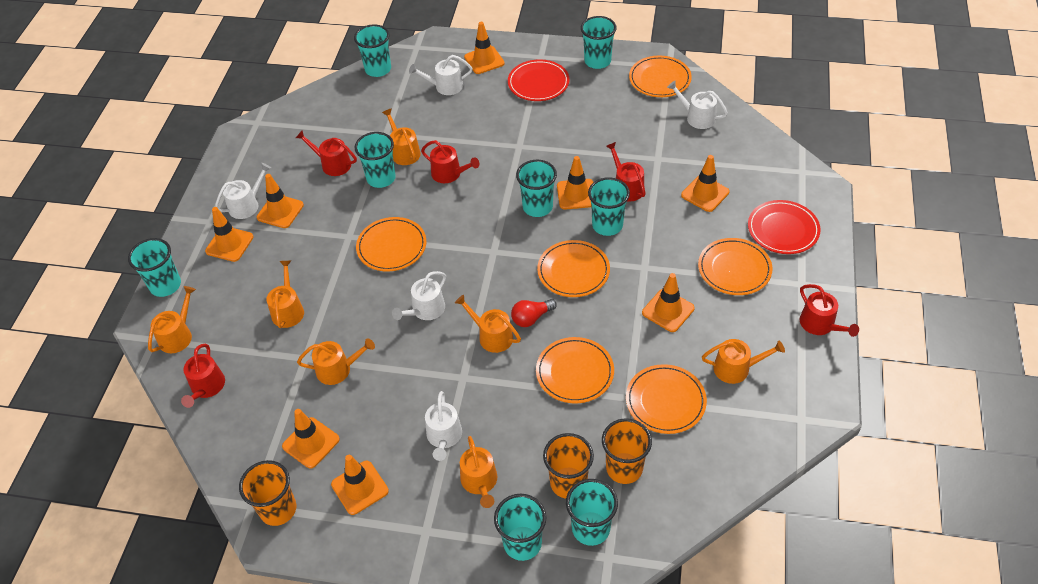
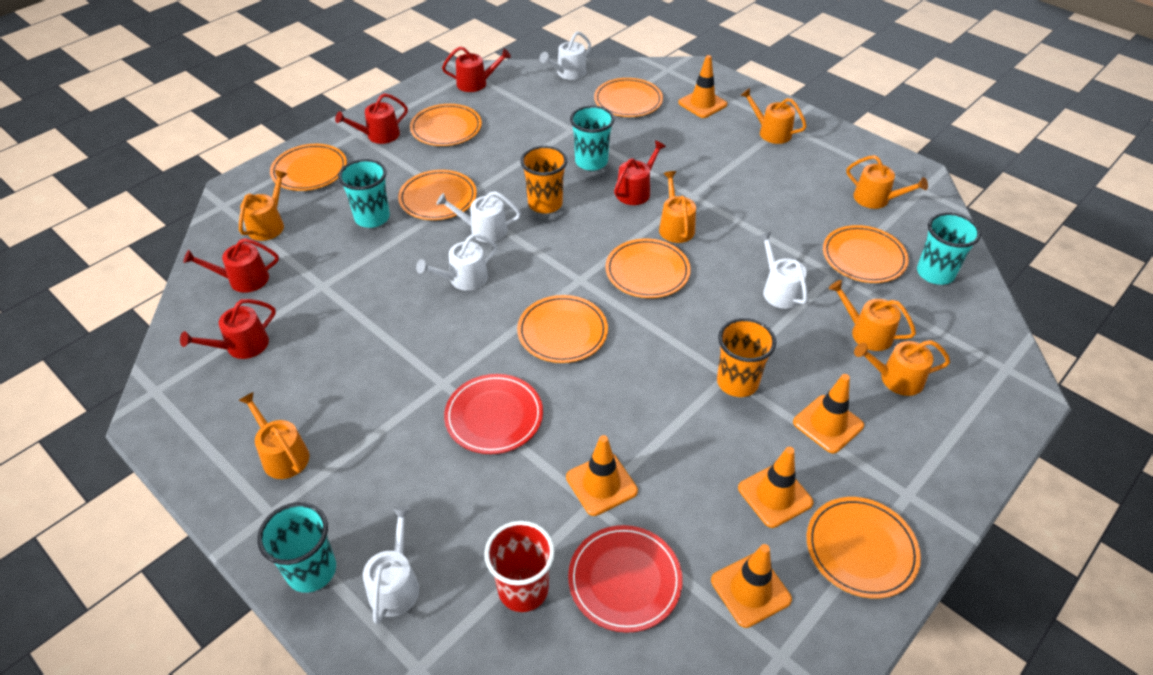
orange cup: [239,460,296,526] [543,433,594,499] [602,418,652,484] = 3 -> [520,146,567,214] [717,318,776,397] = 2
orange plate: [356,217,426,272] [536,337,614,403] [537,240,610,297] [626,364,707,434] [629,56,692,97] [698,238,772,295] = 6 -> [270,144,347,191] [398,170,477,220] [410,104,482,146] [517,295,608,363] [594,78,663,117] [605,239,691,298] [807,497,921,599] [823,225,909,283] = 8
orange traffic cone: [205,207,253,262] [257,174,304,228] [282,409,340,469] [331,455,389,515] [464,22,505,74] [557,156,593,210] [642,273,695,332] [681,155,730,212] = 8 -> [566,435,638,516] [678,55,727,118] [711,544,792,628] [738,447,813,528] [793,374,864,453] = 5
red cup: none = 0 -> [484,521,555,612] = 1
red light bulb: [511,299,557,327] = 1 -> none = 0
turquoise cup: [128,238,181,297] [354,25,391,77] [355,132,396,188] [494,494,546,561] [516,160,557,217] [566,479,618,546] [581,16,617,69] [588,177,630,236] = 8 -> [257,502,336,593] [338,159,390,228] [570,106,614,171] [917,212,981,285] = 4

